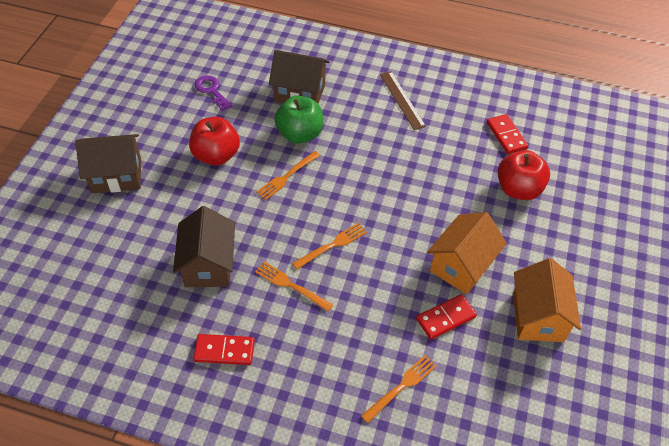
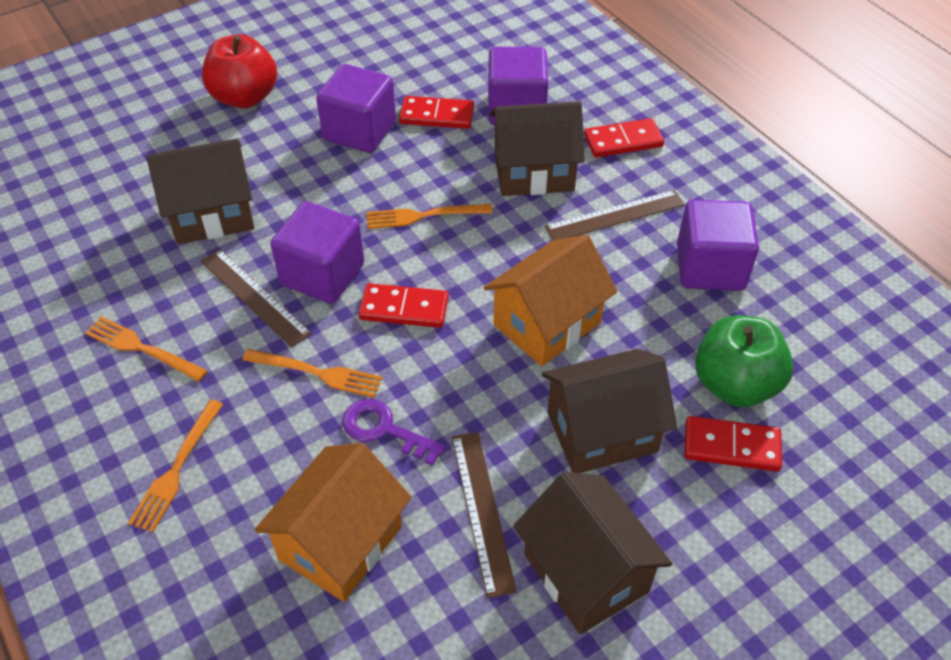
brown house: [75,134,141,193] [173,206,235,287] [269,50,329,104] = 3 -> [146,139,254,244] [490,101,585,196] [513,472,672,634] [542,349,677,473] = 4
brown ruler: [380,71,426,130] = 1 -> [200,249,312,347] [452,432,517,598] [545,190,685,240] = 3
purple cube: none = 0 -> [270,201,364,304] [316,64,396,153] [488,47,549,125] [677,200,759,291] = 4
red apple: [189,117,240,166] [498,150,550,200] = 2 -> [202,34,277,108] = 1
red domino: [193,334,255,365] [416,294,477,340] [487,114,528,154] = 3 -> [359,283,449,328] [399,96,474,129] [584,118,664,158] [685,416,782,472] = 4

